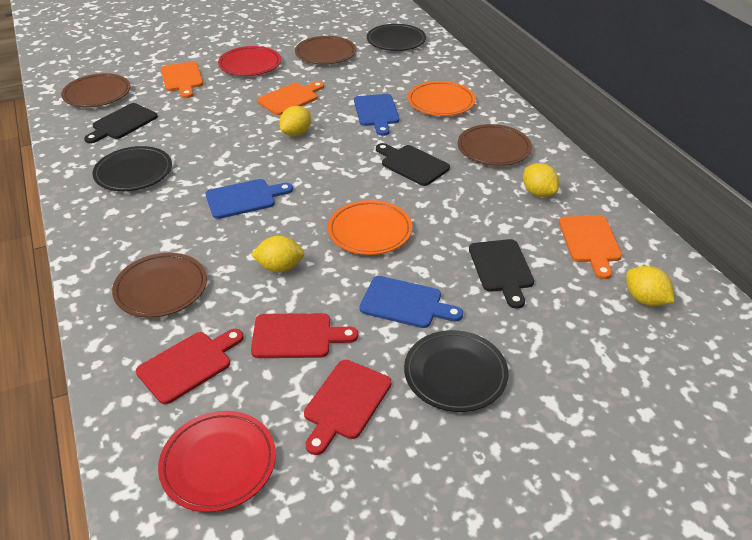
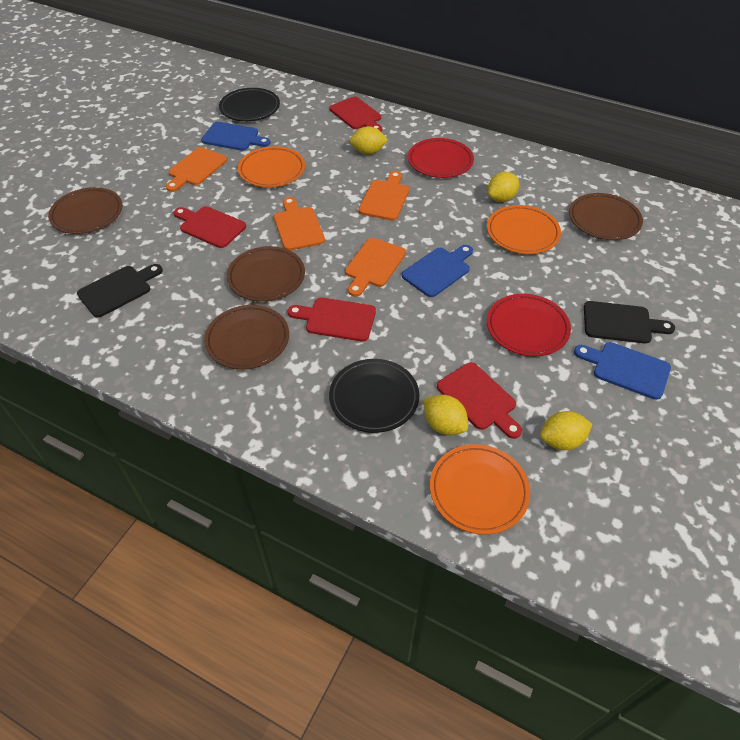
black cutting board: [84,103,158,143] [376,143,450,186] [469,239,534,309] = 3 -> [77,264,163,318] [584,301,675,344] = 2
black plate: [92,146,172,191] [367,24,426,51] [404,330,508,412] = 3 -> [219,88,280,121] [329,359,419,433] = 2
orange cutting board: [161,62,203,98] [257,81,324,115] [559,216,622,279] = 3 -> [166,147,227,192] [274,197,325,251] [345,238,406,297] [358,171,409,221] = 4
orange plate: [328,200,412,255] [408,81,475,116] = 2 -> [238,146,305,187] [430,444,530,535] [487,205,561,254] = 3
red cutting board: [136,329,243,404] [251,313,358,358] [304,360,391,455] = 3 -> [173,206,246,248] [287,297,376,342] [329,97,382,132] [437,362,522,439] = 4

